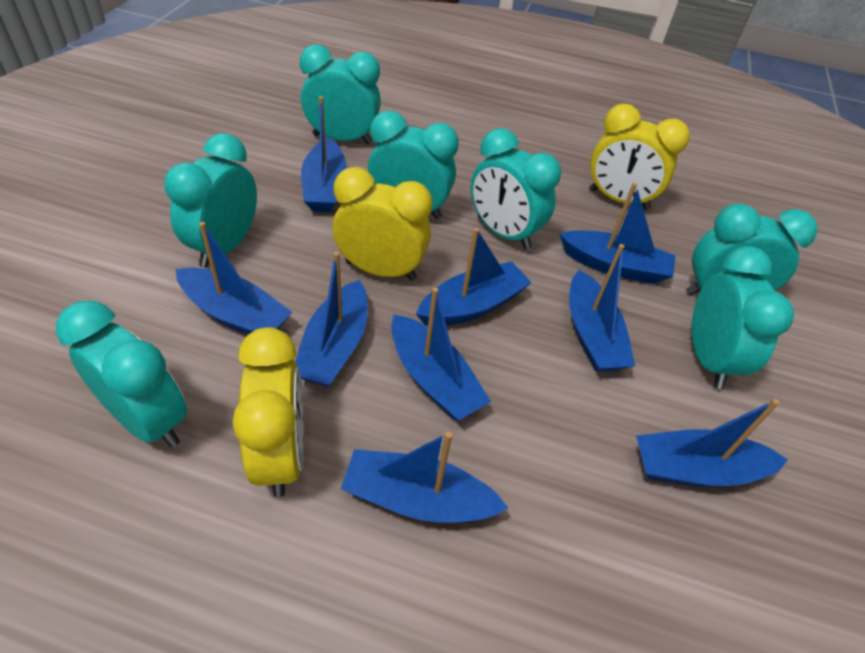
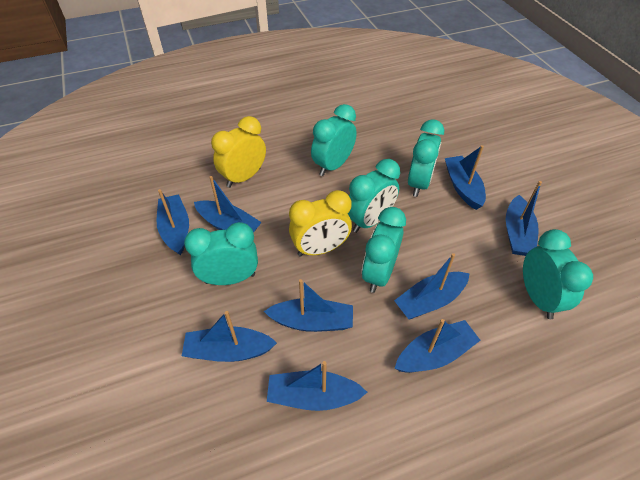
turquoise clock: [56,301,187,448] [164,133,257,268] [300,45,381,144] [368,111,459,219] [471,128,561,250] [686,204,817,295] [692,246,794,389] = 7 -> [184,222,258,285] [311,104,357,176] [348,159,400,233] [362,207,406,293] [408,120,444,197] [523,229,593,319] = 6
yellow clock: [232,327,304,497] [333,167,433,281] [589,104,690,210] = 3 -> [211,116,266,188] [289,190,352,257] = 2

